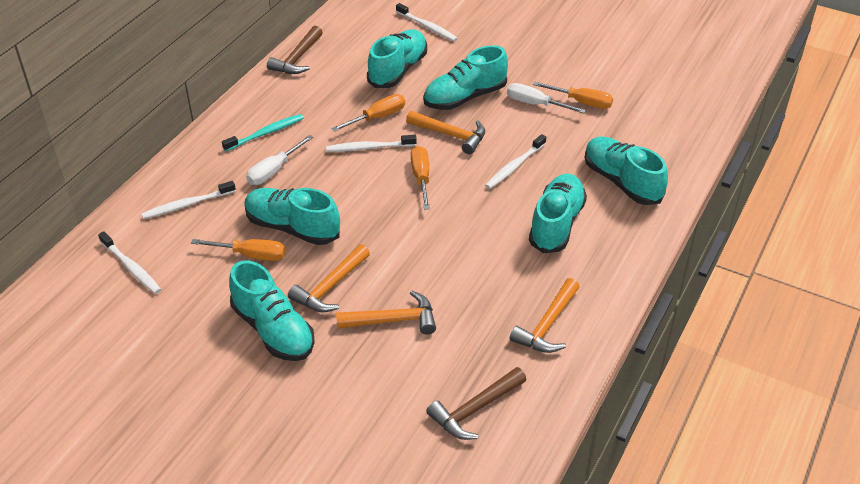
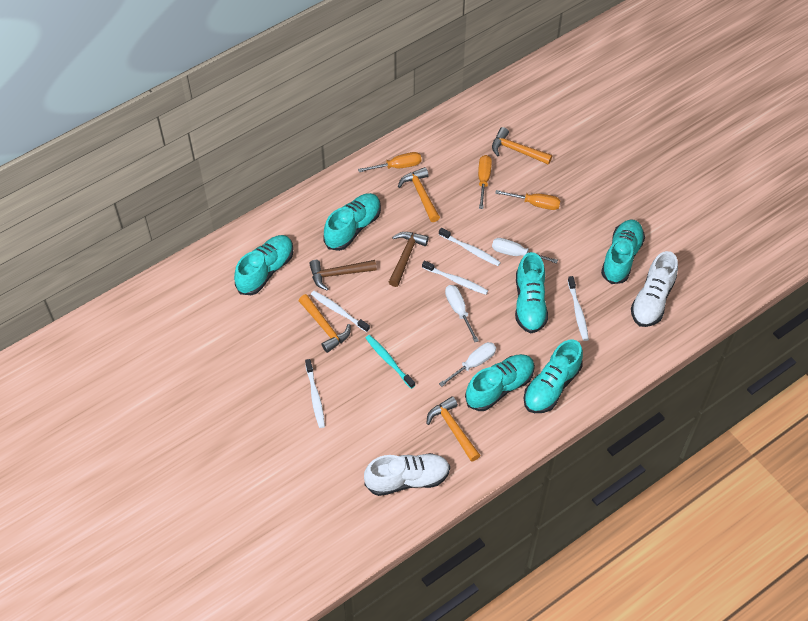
orange screwdriver: [191,239,285,261] [331,94,405,132] [411,146,430,210] [533,82,613,109] = 4 -> [358,152,421,172] [478,155,492,209] [495,190,561,210] = 3
white screwdriver: [246,135,314,185] [507,83,586,113] = 2 -> [439,342,496,387] [445,285,479,342] [492,238,558,263] = 3
white shoe: none = 0 -> [364,453,450,496] [631,251,678,327] = 2

